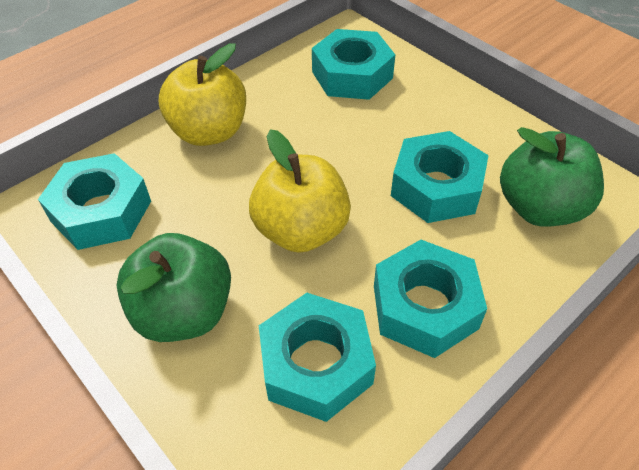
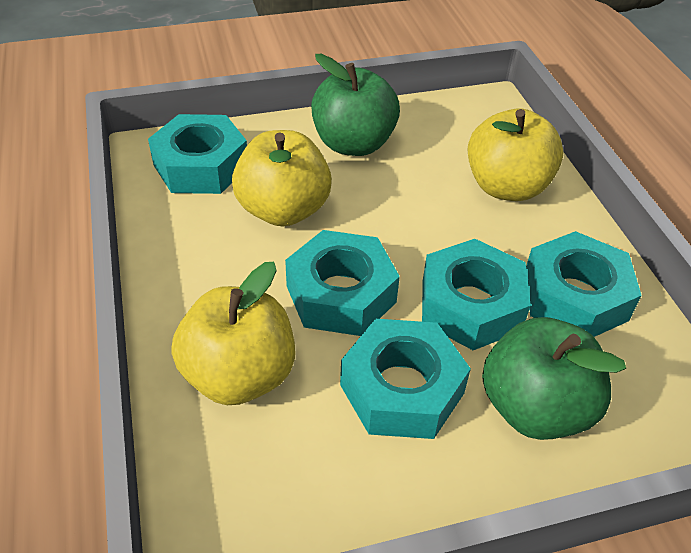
yellow apple: [159,43,246,146] [249,129,351,253] = 2 -> [171,262,295,405] [232,130,332,227] [468,108,564,201] = 3

